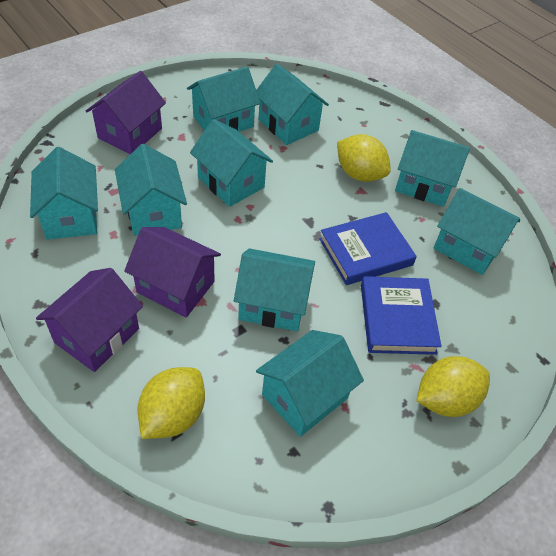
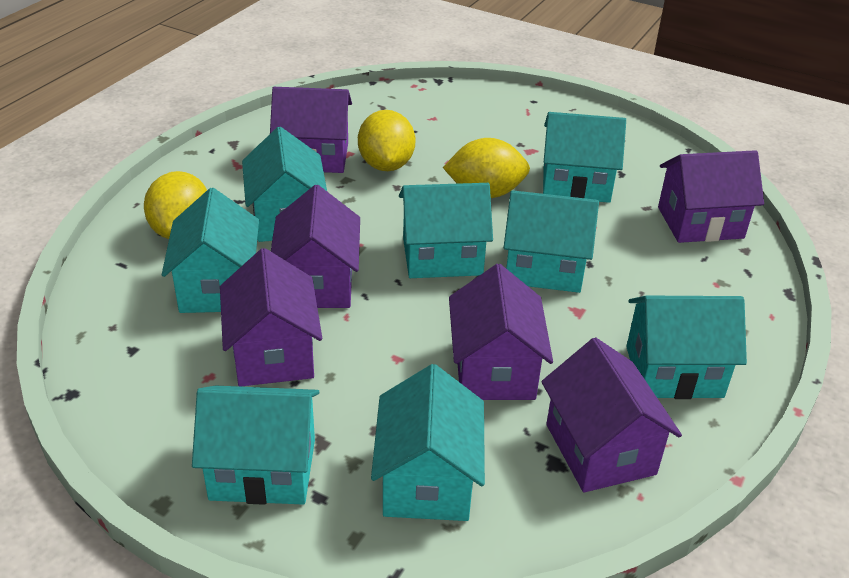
blue book: [319,212,417,285] [361,276,442,355] = 2 -> none = 0
purple house: [36,268,143,372] [86,71,166,154] [124,227,221,317] = 3 -> [220,248,322,387] [270,87,352,173] [271,185,360,308] [449,264,553,400] [541,338,682,492] [658,150,764,243] = 6
turquoise house: [30,147,98,240] [115,144,187,236] [187,67,261,132] [190,119,273,207] [234,248,315,331] [256,64,329,145] [256,330,364,437] [395,130,470,207] [434,188,520,275] = 9 -> [162,188,259,313] [192,385,319,505] [242,127,327,242] [371,364,485,521] [399,183,493,278] [503,190,599,293] [543,112,626,203] [626,296,747,399] = 8

